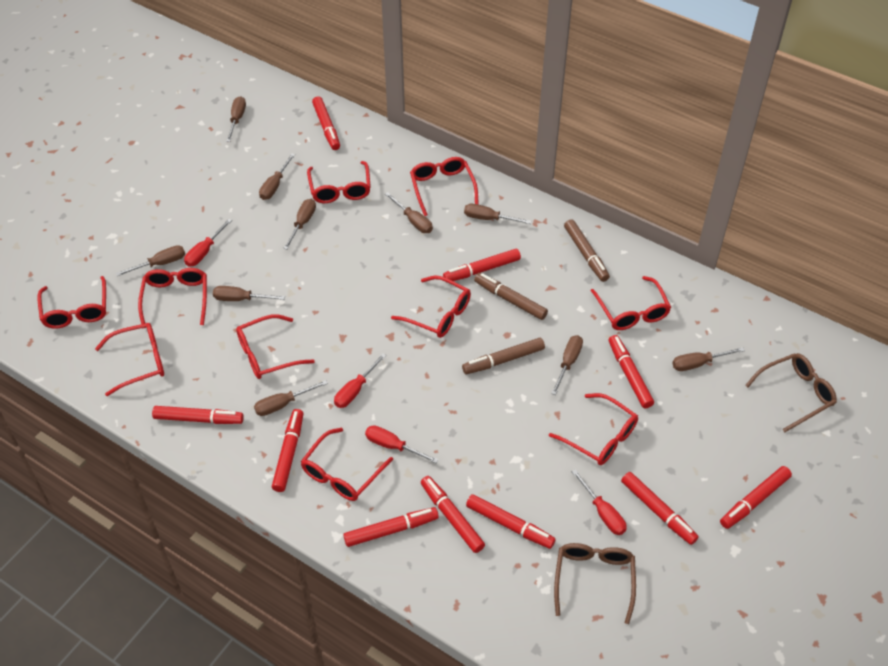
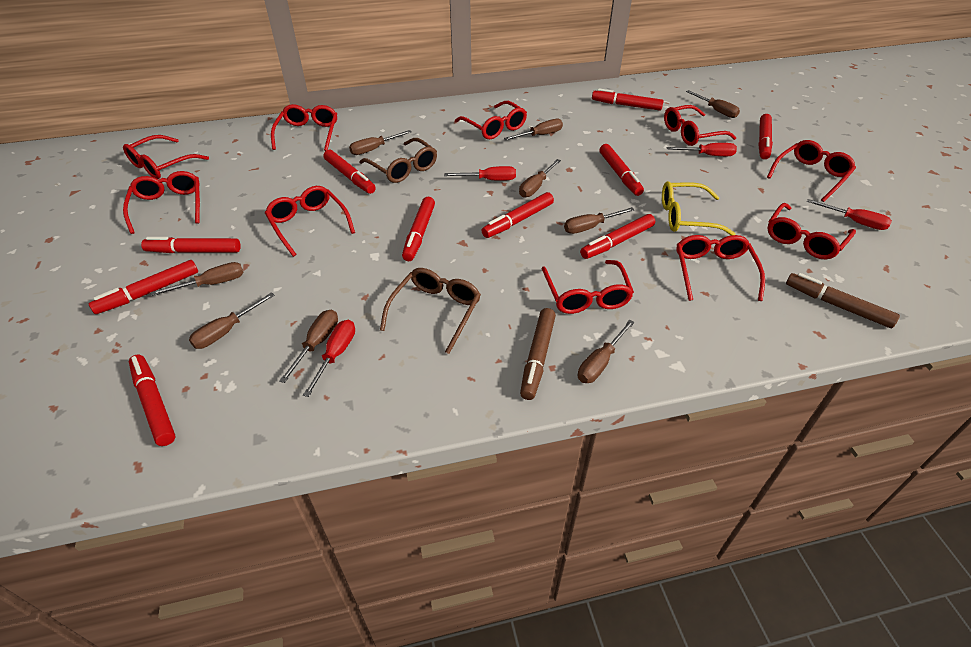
brown marker: [462,338,545,374] [474,273,548,320] [564,219,610,282] = 3 -> [520,308,556,400] [786,273,900,328] = 2
brown screwdriver: [116,245,185,276] [213,286,285,301] [226,96,246,142] [254,380,328,416] [259,154,295,200] [283,199,316,250] [385,192,433,233] [464,204,531,224] [551,335,583,395] [672,347,745,371] = 10 -> [151,262,244,296] [189,292,275,349] [279,309,338,383] [349,130,412,155] [504,119,563,140] [519,159,561,197] [564,207,635,234] [578,320,635,383] [686,90,740,118] = 9
yellow glasses: none = 0 -> [662,181,736,235] = 1

